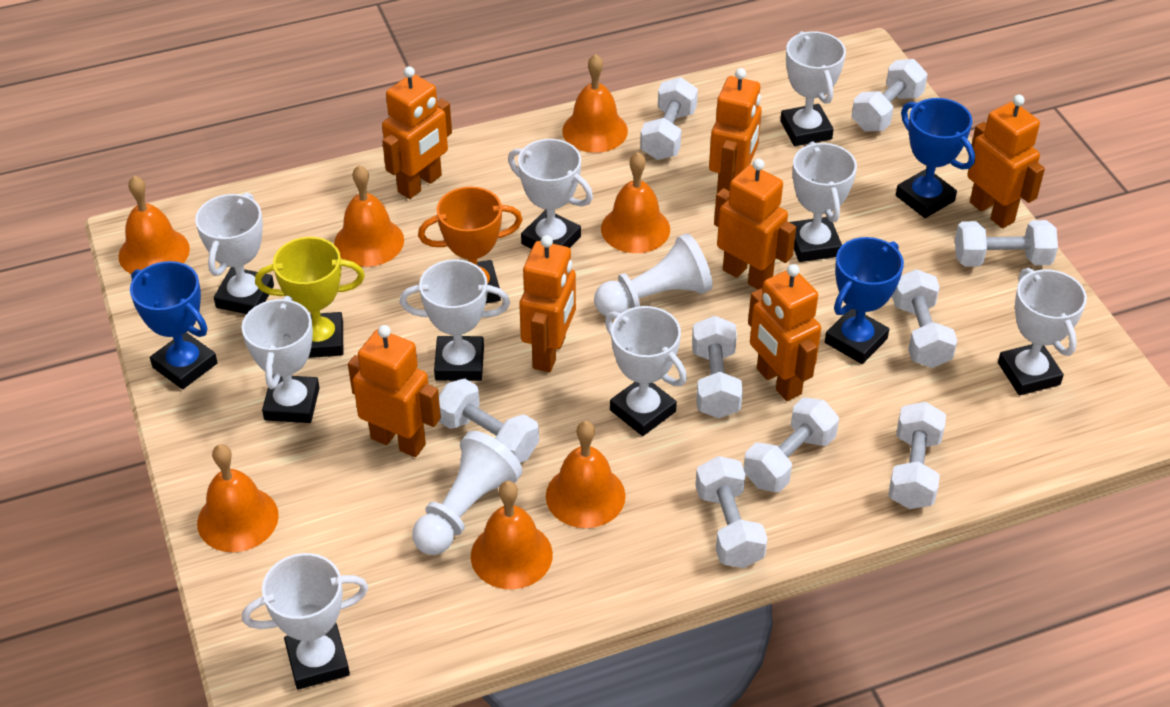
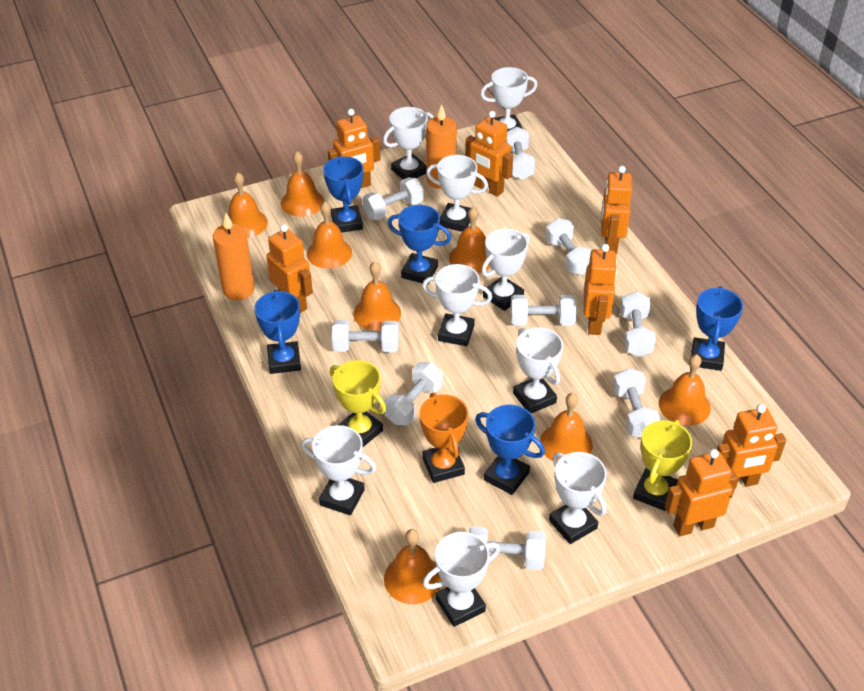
blue trophy: [130,261,218,389] [825,237,904,364] [896,98,975,218] = 3 -> [254,290,301,374] [323,156,363,233] [388,205,452,285] [475,405,545,495] [691,286,743,371] = 5
orange bell: [119,176,190,274] [197,444,279,552] [334,165,404,267] [471,481,553,589] [546,421,626,528] [562,54,628,153] [601,152,670,253] = 7 -> [228,172,268,238] [281,151,324,217] [307,202,352,269] [353,262,401,330] [384,529,441,604] [449,206,490,273] [540,393,593,461] [659,354,711,426] = 8
orange candle: none = 0 -> [213,213,255,300] [426,104,457,189] = 2
white pawn: [412,431,523,555] [594,233,713,316] = 2 -> none = 0
yellow trophy: [255,237,365,358] = 1 -> [330,360,386,447] [633,420,692,511] = 2

